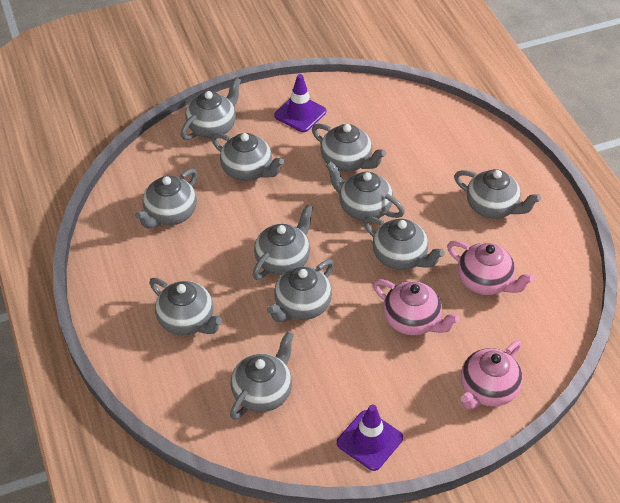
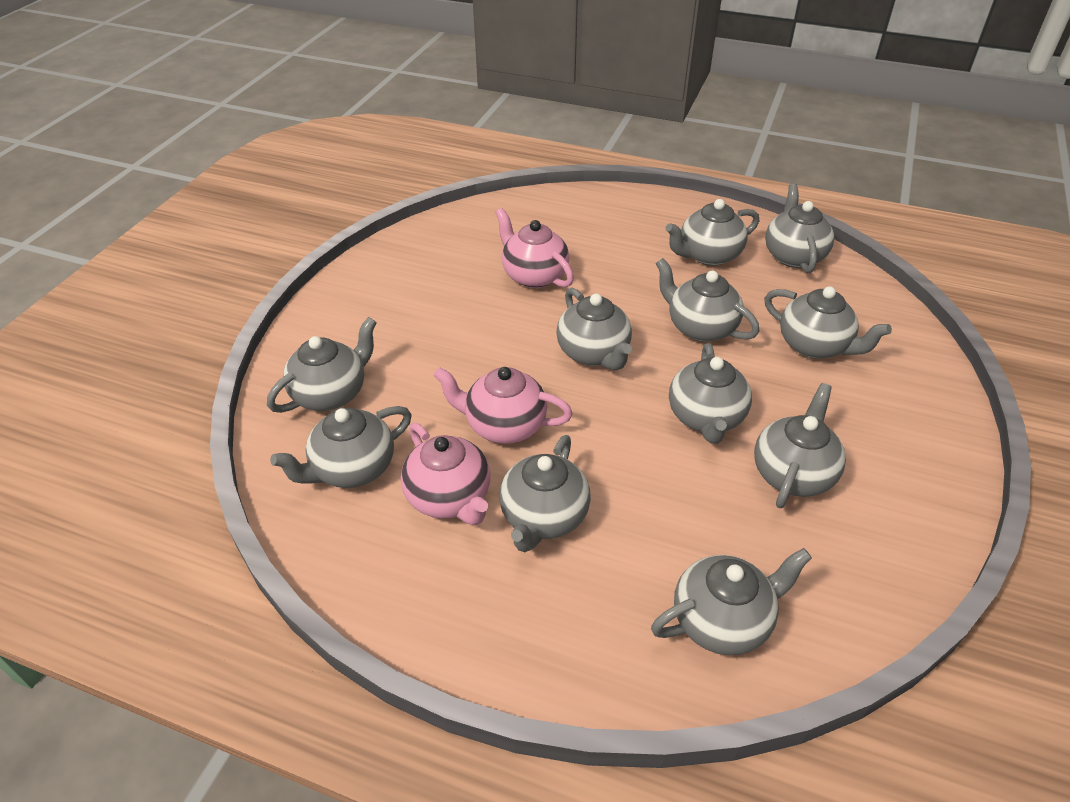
purple traffic cone: [274,74,326,132] [337,404,403,471] = 2 -> none = 0

